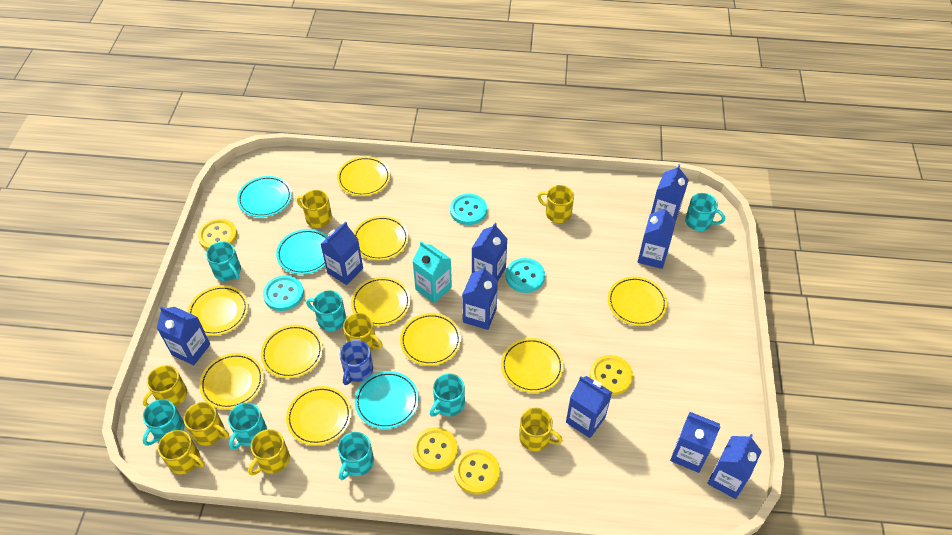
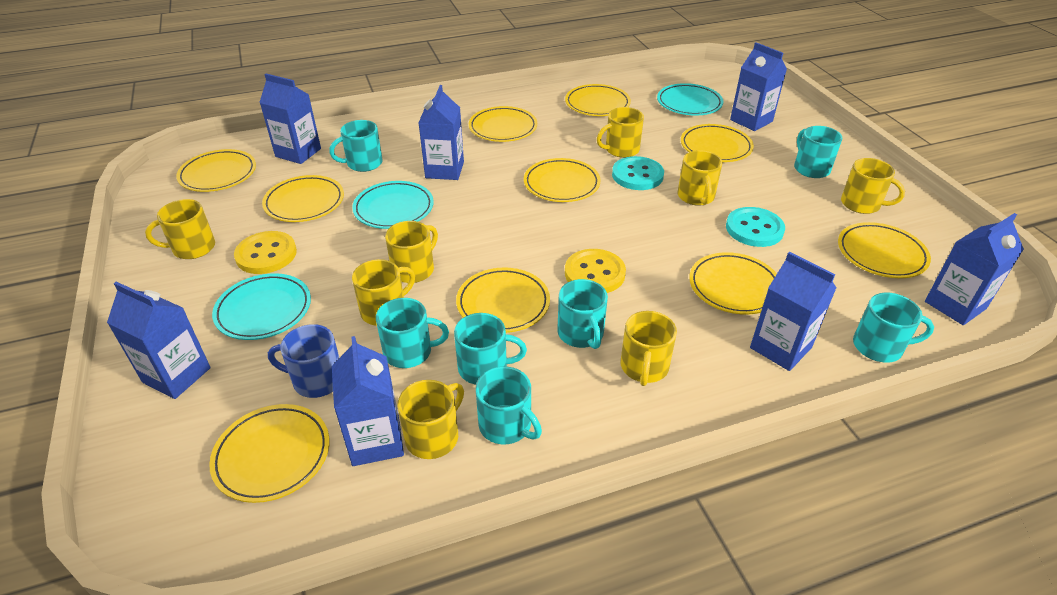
blue carton: [157,306,210,365] [320,222,363,285] [462,266,498,330] [472,223,507,280] [566,376,612,438] [638,206,676,269] [651,164,689,220] [670,412,721,473] [707,434,762,499] = 9 -> [107,282,211,399] [259,74,321,164] [332,336,404,466] [419,85,464,180] [730,42,787,131] [750,252,836,371] [925,213,1024,325] = 7
turquoise button: [263,275,304,311] [450,194,487,225] [506,258,545,293] = 3 -> [612,156,664,190] [726,207,785,247] = 2
turquoise carton: [413,241,452,303] = 1 -> none = 0
yellow button: [198,219,237,250] [412,427,458,472] [454,449,500,495] [590,355,633,395] = 4 -> [234,231,297,274] [565,249,626,293] = 2

